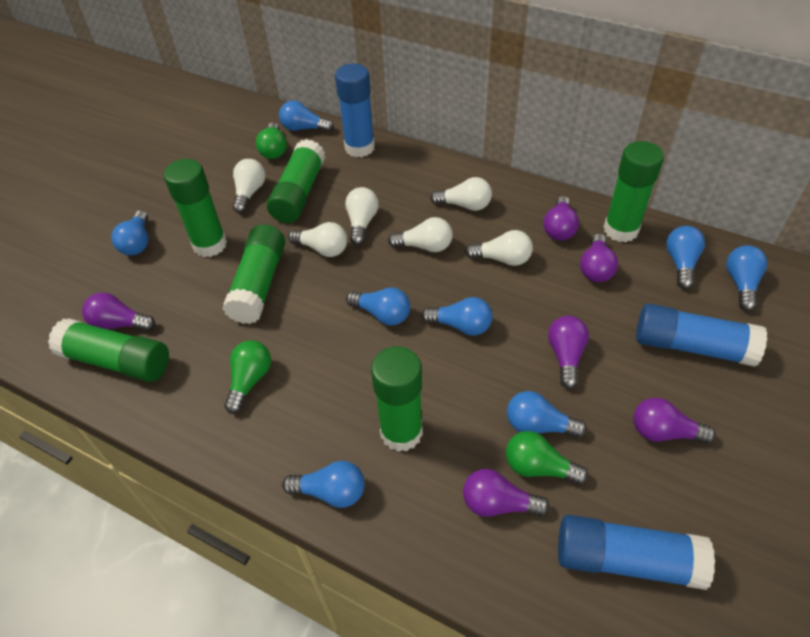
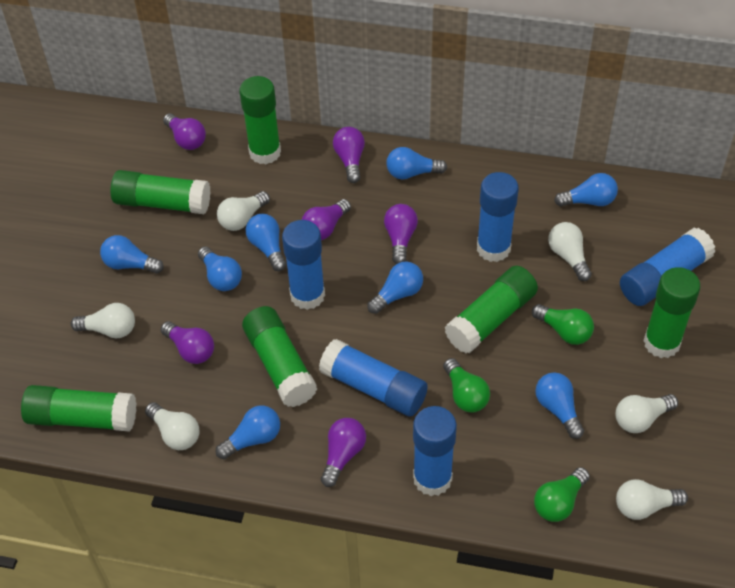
blue glue stick: [335,64,375,157] [558,515,715,590] [636,304,767,367] = 3 -> [282,220,325,310] [319,339,428,417] [413,406,457,496] [477,172,519,262] [620,228,716,306] = 5

